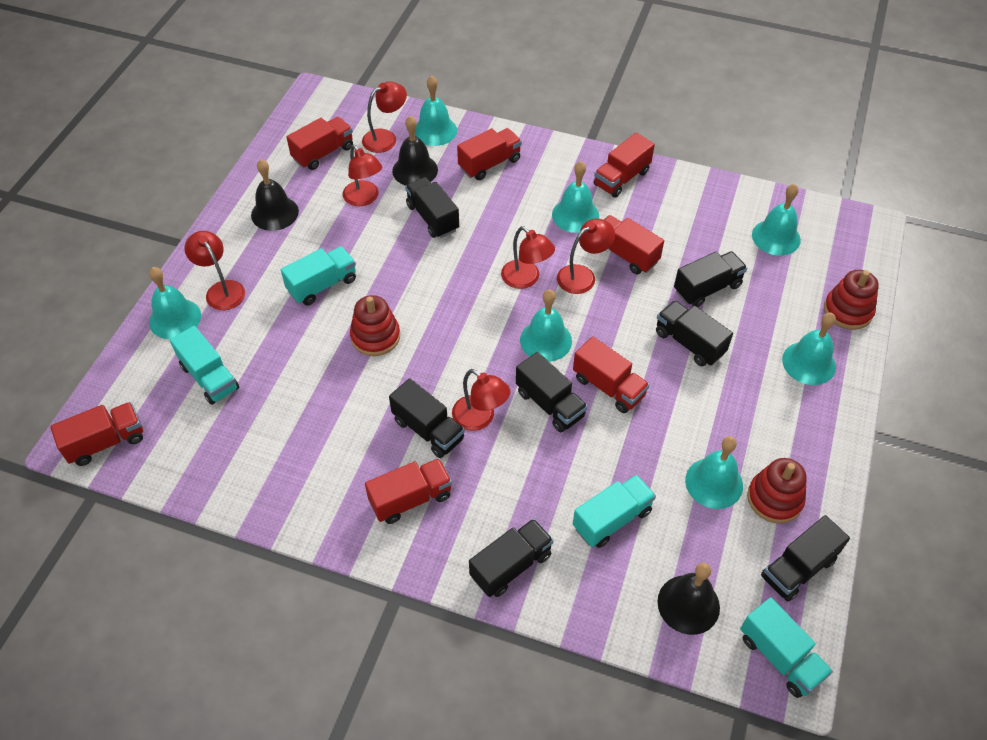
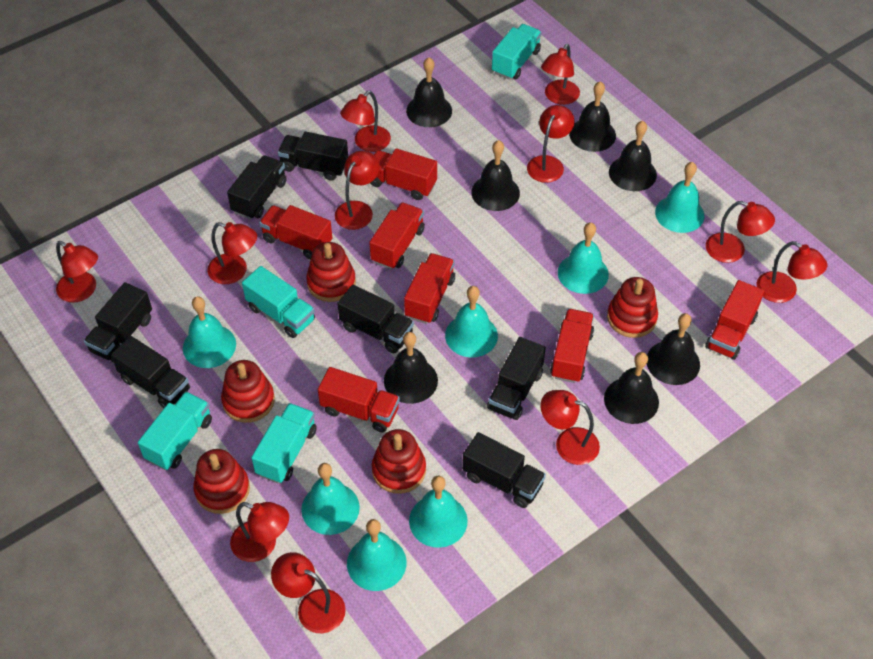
black bell: [251,159,299,231] [392,116,438,186] [657,563,720,635] = 3 -> [384,332,438,404] [406,57,452,127] [471,140,520,211] [569,81,616,152] [604,352,659,424] [609,121,657,191] [647,313,700,385] = 7
red lamp: [184,231,245,310] [343,144,382,206] [362,81,407,153] [452,369,510,431] [501,226,555,289] [557,219,615,294] = 6 -> [56,241,98,303] [207,222,257,284] [230,502,289,562] [271,552,346,633] [335,151,380,230] [340,91,391,152] [527,105,575,183] [541,44,580,105] [541,390,600,465] [706,201,775,263] [756,241,827,303] = 11
red stacking toy: [350,295,400,356] [747,458,807,523] [824,270,879,330] = 3 -> [193,449,250,514] [221,360,275,423] [306,242,356,302] [372,429,426,494] [607,277,658,338] = 5

